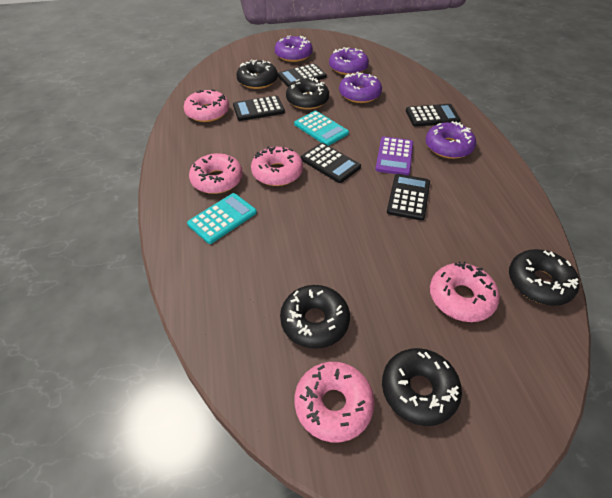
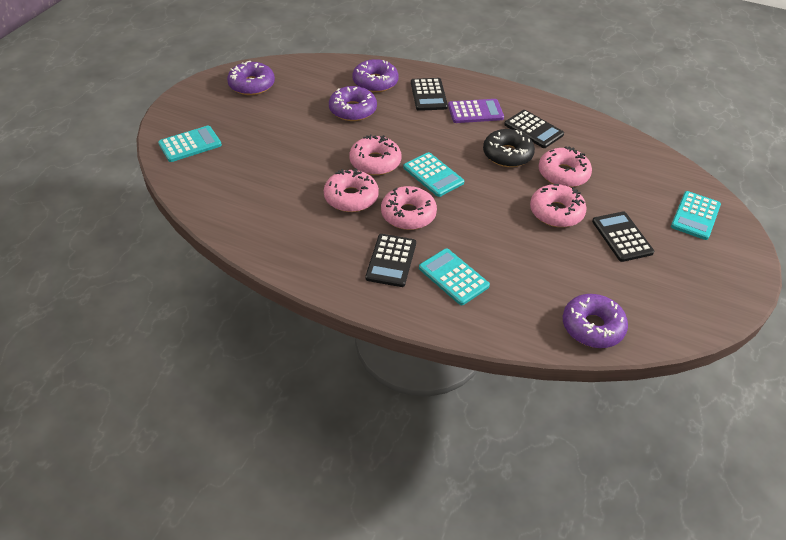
black calculator: [233,96,285,121] [278,63,327,87] [301,143,361,183] [387,174,430,221] [406,104,461,127] = 5 -> [365,234,416,287] [411,78,448,111] [504,110,564,148] [592,212,654,262] = 4
black donut: [236,60,278,89] [280,285,350,349] [286,78,329,110] [382,348,462,426] [509,249,580,306] = 5 -> [483,129,535,167] = 1
turquoise calculator: [187,193,257,244] [294,111,349,146] = 2 -> [158,126,222,162] [403,152,464,197] [419,248,490,305] [671,191,721,240] = 4

